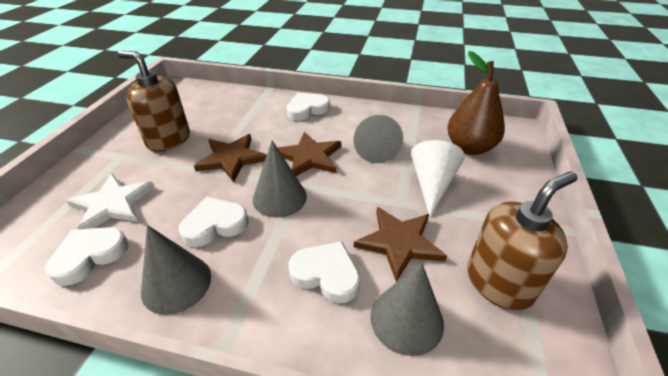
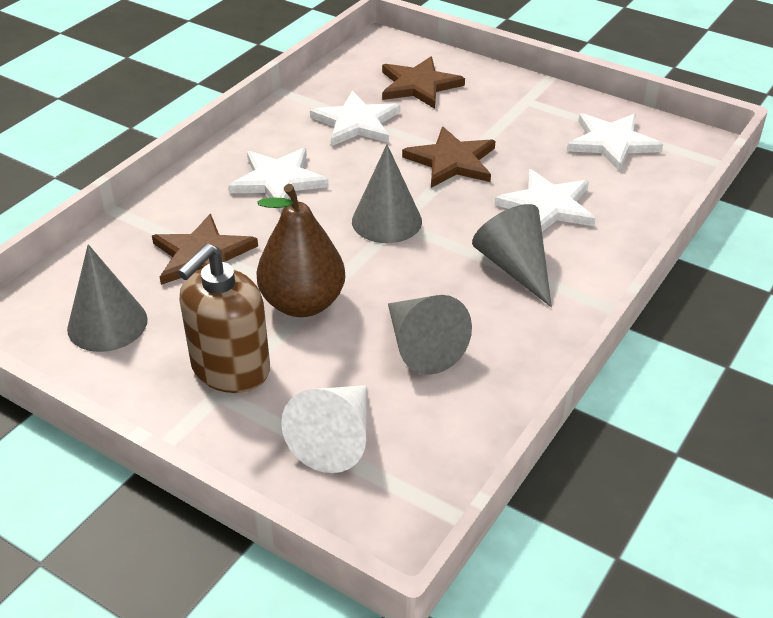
brown soap dispenser: [118,51,190,152] [467,171,578,311] = 2 -> [177,243,270,393] = 1
white heart: [45,227,129,286] [179,197,249,247] [287,93,330,121] [289,241,360,303] = 4 -> none = 0
white star: [66,174,155,229] = 1 -> [228,148,329,211] [310,90,400,146] [495,169,596,232] [567,113,663,171] = 4

